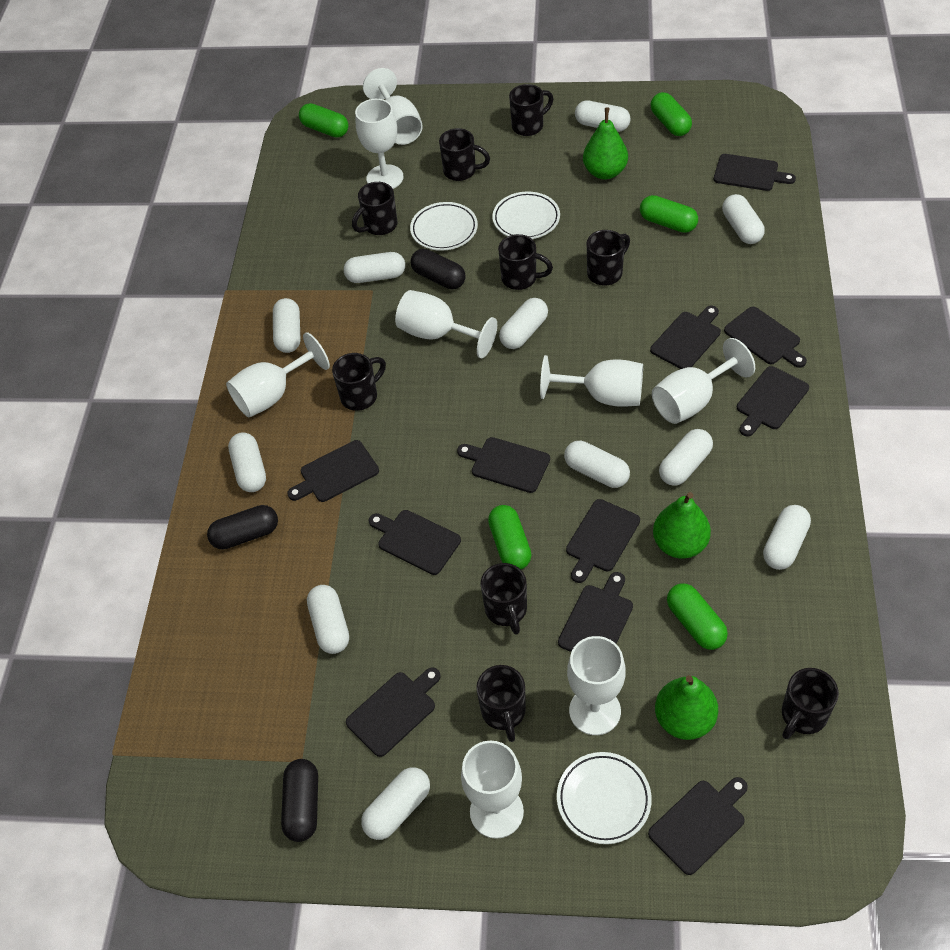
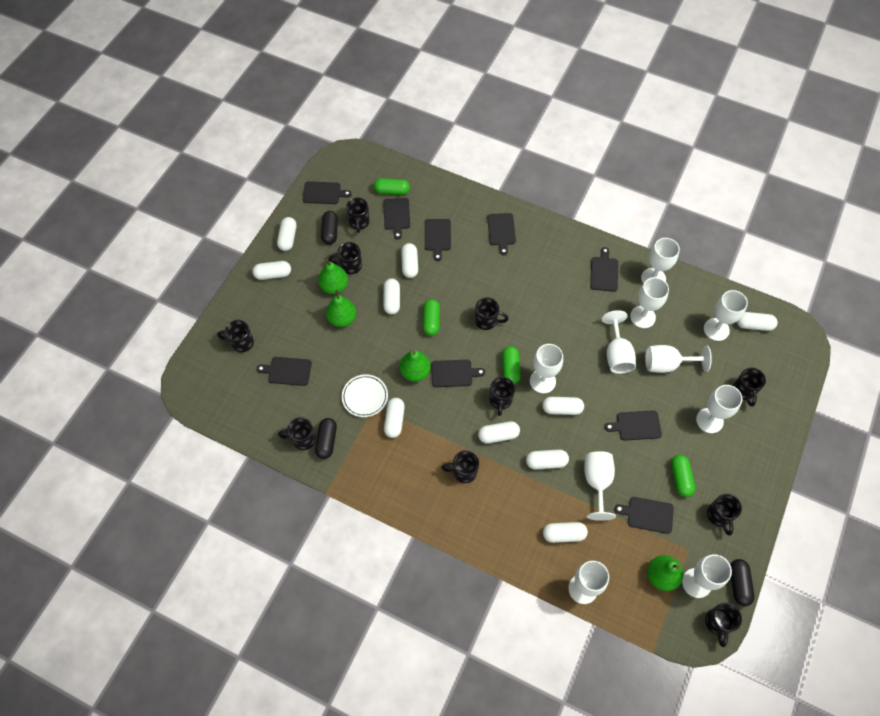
black cutting board: [287,440,379,502] [346,667,441,757] [369,510,461,575] [457,437,550,493] [558,572,633,652] [566,499,640,583] [648,777,748,875] [650,306,721,369] [714,154,796,191] [724,307,807,368] [737,366,809,436] = 11 -> [257,357,312,386] [302,181,352,204] [383,198,410,239] [425,219,451,261] [431,360,485,387] [487,213,516,255] [590,247,618,292] [605,410,662,441] [614,497,674,534] = 9
black mug: [332,353,386,411] [352,182,398,235] [439,128,490,181] [476,665,526,742] [480,563,527,635] [498,234,553,290] [509,84,553,136] [587,230,630,286] [782,668,839,739] = 9 -> [217,320,254,352] [278,417,316,450] [329,242,362,274] [346,198,370,233] [441,450,479,483] [475,297,509,330] [489,377,515,416] [705,603,742,647] [707,494,742,535] [733,367,766,407] = 10
green capsule: [299,103,349,138] [488,505,532,569] [640,195,698,233] [651,92,692,136] [667,583,728,650] = 5 -> [374,178,410,195] [423,299,440,336] [502,346,521,384] [671,455,696,497] = 4
green pear: [583,107,628,179] [653,492,711,559] [655,675,718,740] = 3 -> [318,259,348,294] [326,290,356,327] [400,350,431,382] [647,555,683,591] = 4
white capsule: [228,433,266,492] [273,298,301,353] [307,585,349,654] [344,252,405,283] [361,767,430,840] [499,298,548,349] [564,441,630,488] [575,100,631,132] [659,429,713,486] [722,194,765,244] [763,505,811,570] = 11 -> [252,261,291,280] [277,217,296,251] [383,278,400,315] [384,398,405,438] [401,243,418,278] [478,421,520,444] [526,450,569,469] [542,397,584,415] [543,522,588,543] [737,312,778,331] = 10
white goblet: [226,332,330,417] [355,99,404,189] [363,68,423,145] [395,290,497,358] [461,741,524,839] [540,355,643,407] [567,636,626,735] [652,338,755,424] = 8 -> [530,344,563,393] [568,561,609,604] [584,451,616,521] [602,310,636,374] [630,277,669,328] [641,238,680,284] [645,345,712,373] [682,554,732,598] [696,385,743,433] [704,290,748,341] = 10
white plate: [410,202,478,251] [492,192,560,239] [557,752,652,844] = 3 -> [342,374,388,417] = 1

